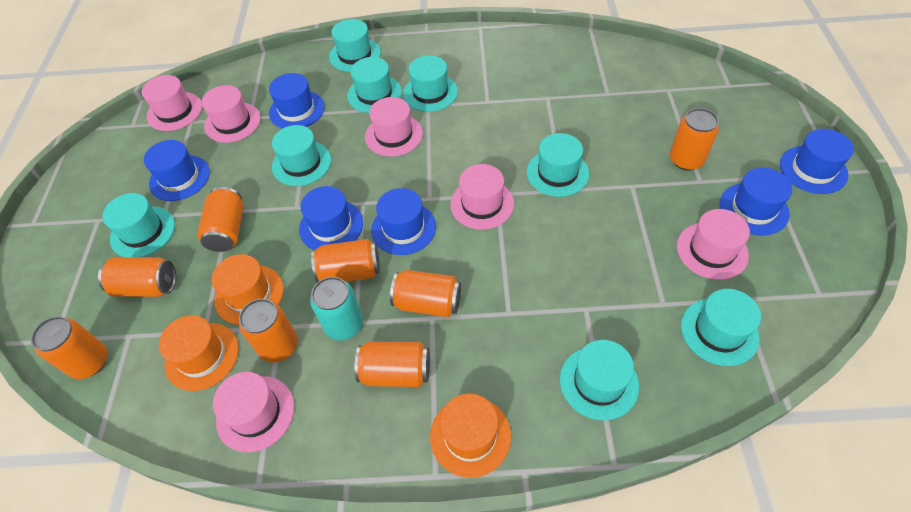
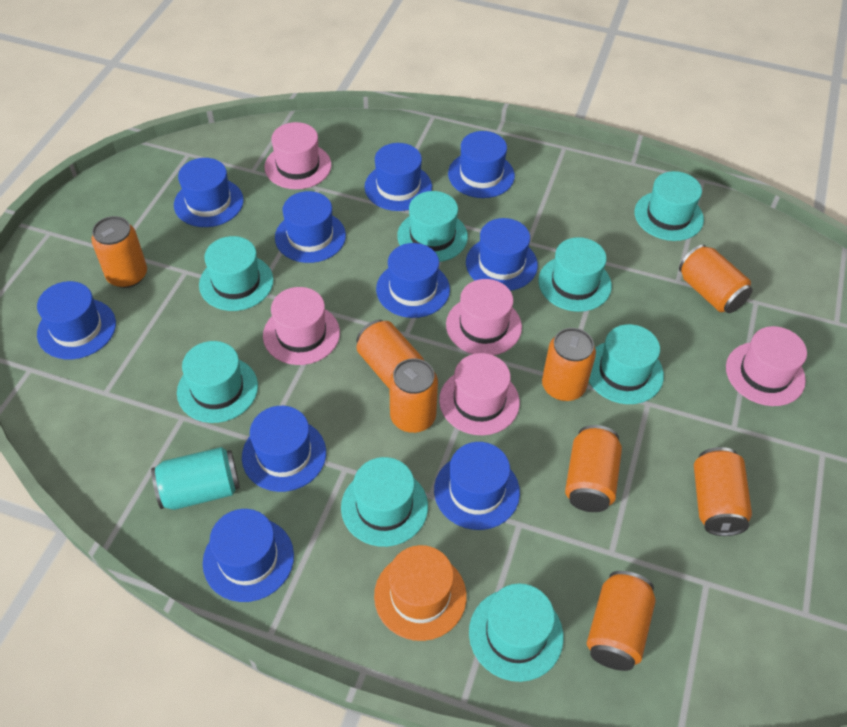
blue hat: [144,140,210,201] [269,73,325,129] [299,186,363,250] [371,188,436,255] [720,168,792,236] [780,129,854,194] = 6 -> [37,281,116,359] [174,158,244,227] [203,509,294,602] [242,406,326,492] [275,191,346,263] [364,143,432,211] [376,243,450,318] [434,442,520,530] [448,131,515,198] [466,218,538,291] = 10
orange hat: [159,315,239,391] [212,254,284,325] [430,394,511,478] = 3 -> [374,545,467,641] = 1
pink hat: [142,75,202,131] [202,85,261,143] [213,372,294,453] [365,97,423,157] [450,164,514,230] [677,209,750,280] = 6 -> [263,287,340,365] [265,122,331,189] [439,353,520,435] [446,279,522,355] [726,326,807,406] = 5

